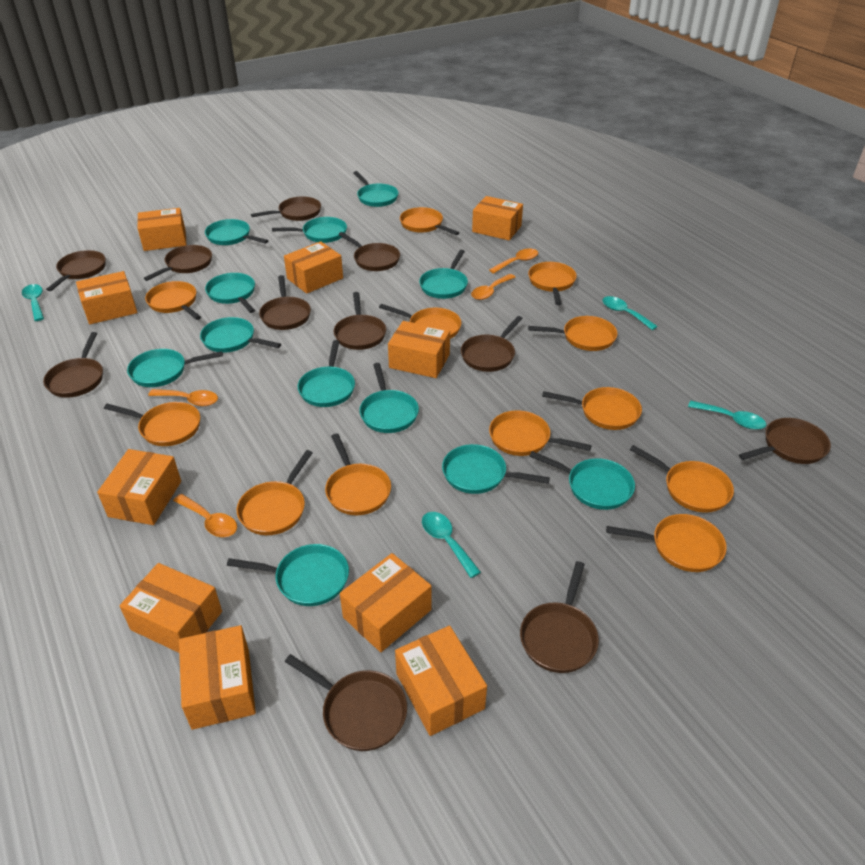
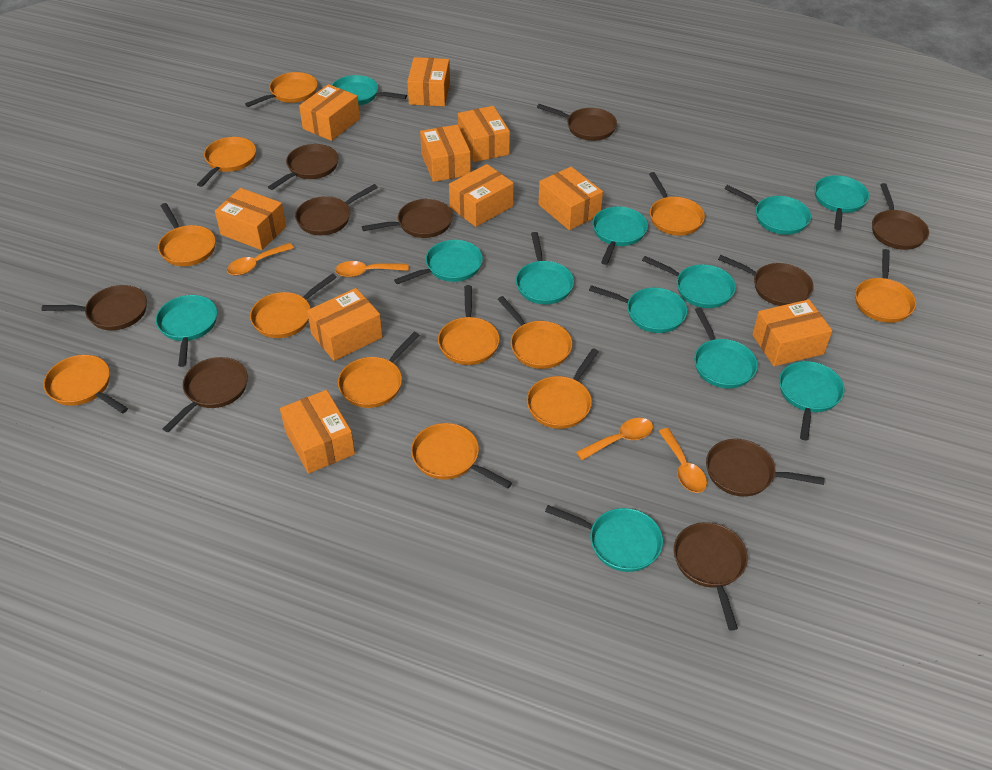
brown pan: [43,332,103,398] [46,250,106,291] [144,245,212,281] [251,196,321,221] [259,275,311,330] [285,654,407,751] [334,292,386,350] [338,232,400,271] [461,316,523,372] [520,561,599,673] [739,418,831,464] = 11 -> [41,285,147,330] [163,357,248,432] [268,144,338,190] [295,184,378,235] [362,199,453,238] [537,104,617,141] [674,522,748,631] [706,439,825,497] [718,255,814,306] [872,183,929,250] = 10
turquoise spoon: [22,284,44,321] [422,512,481,578] [602,296,658,330] [688,401,766,430] = 4 -> none = 0

